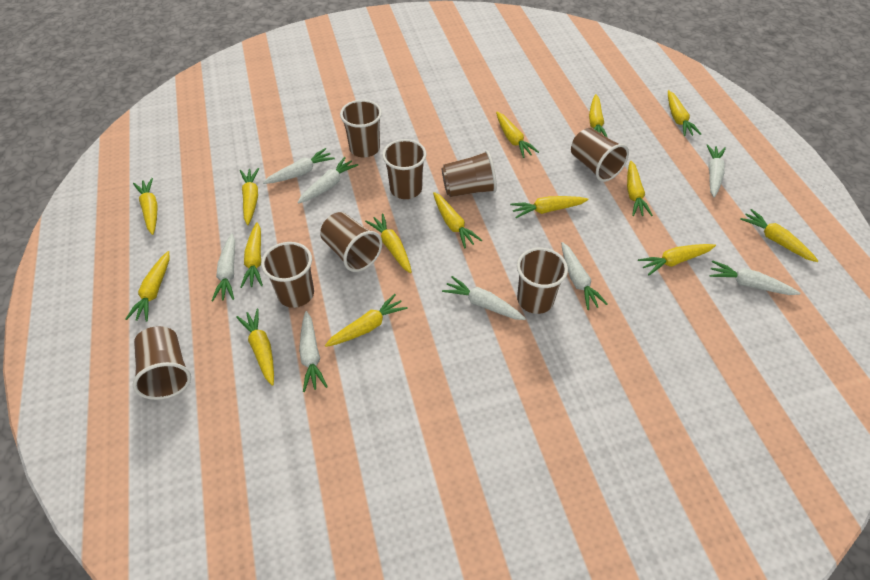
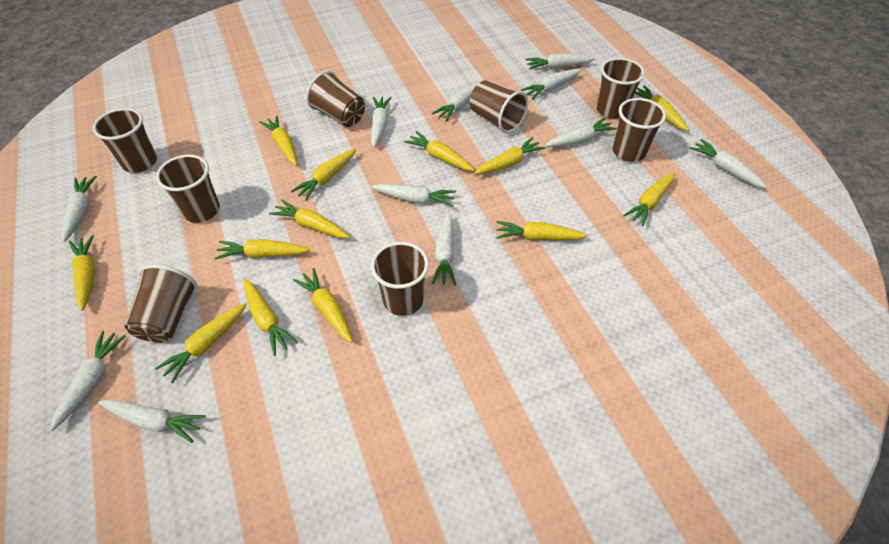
white carrot: [212,234,235,301] [263,148,335,184] [297,157,358,204] [299,311,328,392] [442,276,526,320] [561,242,608,310] [707,144,726,197] [709,260,801,295] = 8 -> [50,331,126,431] [61,176,97,242] [98,399,206,443] [371,96,392,148] [371,184,456,207] [432,82,480,122] [432,212,456,285] [521,69,582,100] [525,53,595,70] [545,117,617,147] [690,139,767,188] = 11
yellow carrot: [126,251,169,322] [133,178,157,235] [236,309,274,386] [240,168,259,225] [240,222,263,288] [325,294,408,347] [365,214,412,273] [433,192,482,249] [496,112,539,158] [510,196,589,218] [589,94,608,138] [627,161,653,216] [638,244,716,275] [668,90,701,136] [740,209,818,262] = 15 -> [69,235,95,311] [155,303,247,383] [215,239,310,260] [244,279,298,356] [259,115,297,165] [269,199,350,238] [291,148,356,201] [293,268,353,343] [404,131,474,171] [474,137,545,175] [496,221,588,240] [623,172,675,226] [635,85,689,131] = 13

